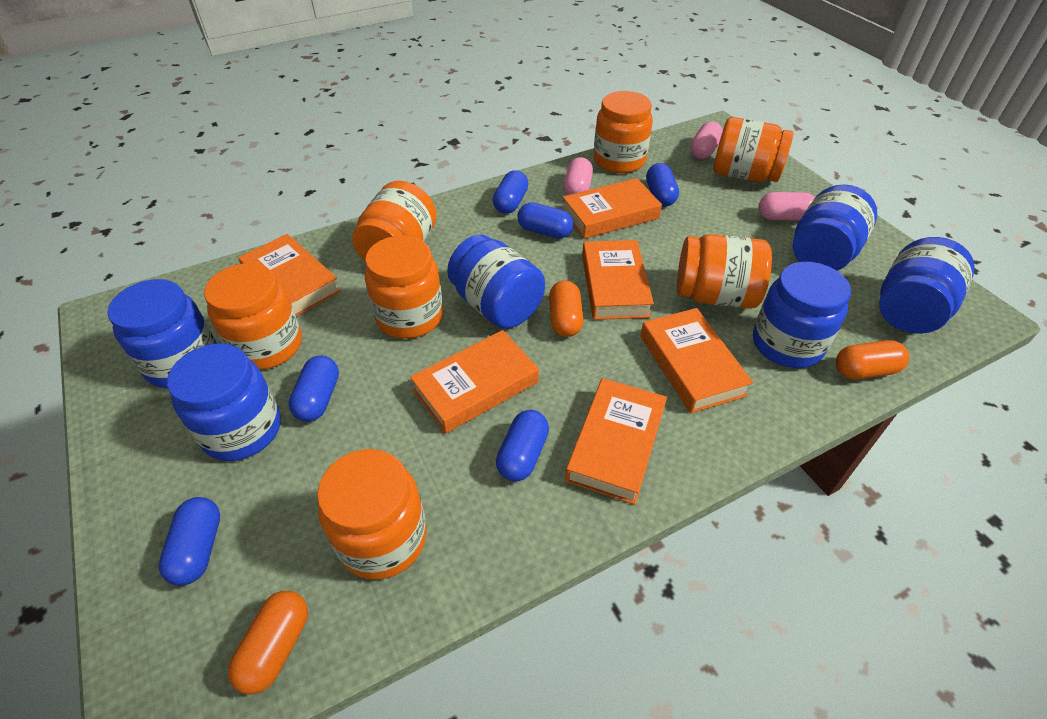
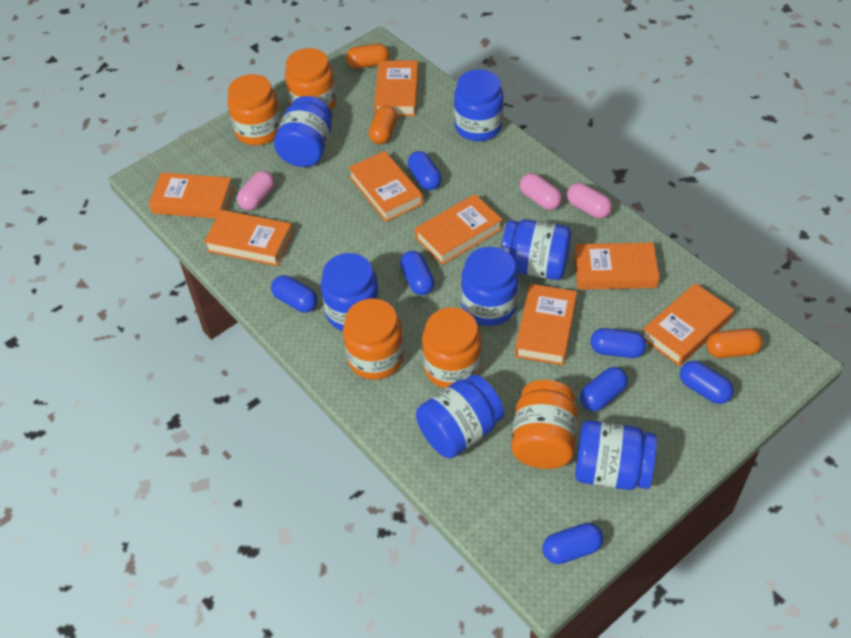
blue capsule: [159,497,220,586] [288,356,339,422] [493,170,528,214] [496,410,549,482] [518,203,573,239] [646,163,679,207] = 6 -> [271,275,318,312] [400,251,434,295] [408,151,442,190] [543,523,603,564] [580,367,628,411] [590,328,646,358] [680,361,734,404] = 7
blue jar: [107,279,217,388] [167,343,281,461] [447,235,545,329] [753,262,851,368] [792,184,877,271] [879,237,975,334] = 6 -> [274,96,332,167] [321,253,380,331] [416,374,504,458] [454,70,504,141] [461,247,519,326] [501,219,572,280] [575,420,657,490] = 7
orange book: [238,234,341,317] [410,330,539,434] [563,178,662,239] [565,378,667,505] [582,240,654,320] [640,308,753,413] = 6 -> [149,172,234,219] [204,210,293,266] [348,151,423,222] [374,61,418,116] [415,194,502,265] [515,284,577,365] [574,242,660,290] [643,283,734,366] = 8
orange jar: [204,263,302,370] [317,449,427,580] [352,181,437,261] [365,235,443,339] [594,91,653,173] [677,234,772,309] [713,117,793,182] = 7 -> [227,74,281,145] [285,48,336,111] [343,299,404,380] [422,307,482,388] [511,380,578,469] = 5

